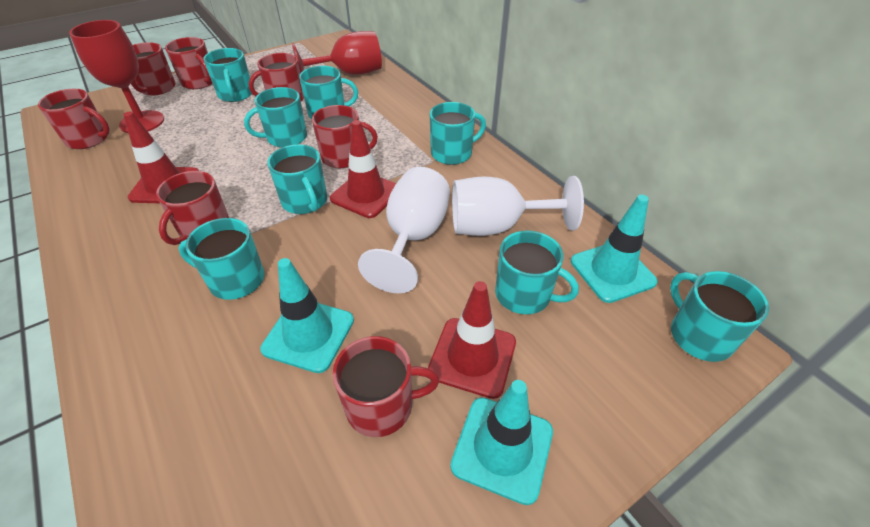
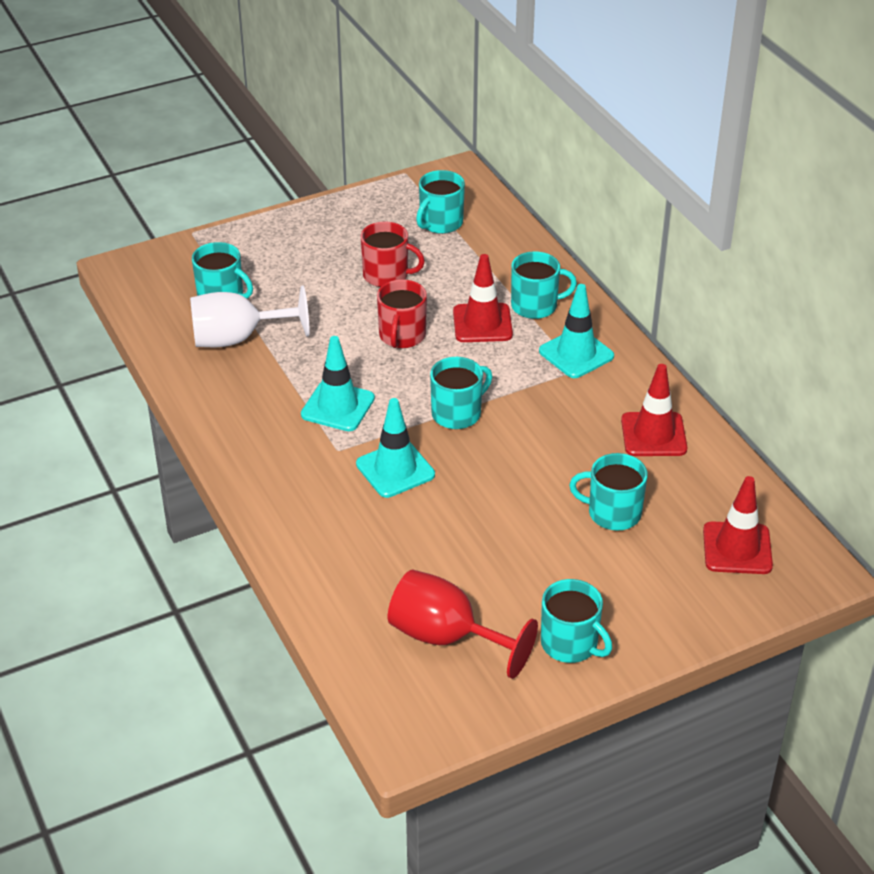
red goblet: [69,20,164,133] [292,31,382,75] = 2 -> [388,569,538,679] = 1
red mug: [38,89,110,149] [131,42,176,96] [156,171,229,245] [165,37,212,89] [249,53,304,101] [312,105,378,168] [333,336,439,437] = 7 -> [361,222,425,287] [377,279,427,348] = 2
turquoise mug: [178,218,264,300] [203,48,252,102] [244,87,307,148] [267,144,327,214] [299,66,358,119] [430,102,486,165] [495,231,579,314] [670,271,769,362] = 8 -> [192,242,253,298] [416,170,465,234] [430,357,492,429] [511,251,577,319] [541,579,612,663] [569,453,648,530] = 6
white goblet: [358,167,450,293] [452,176,584,236] = 2 -> [190,285,310,347] = 1

